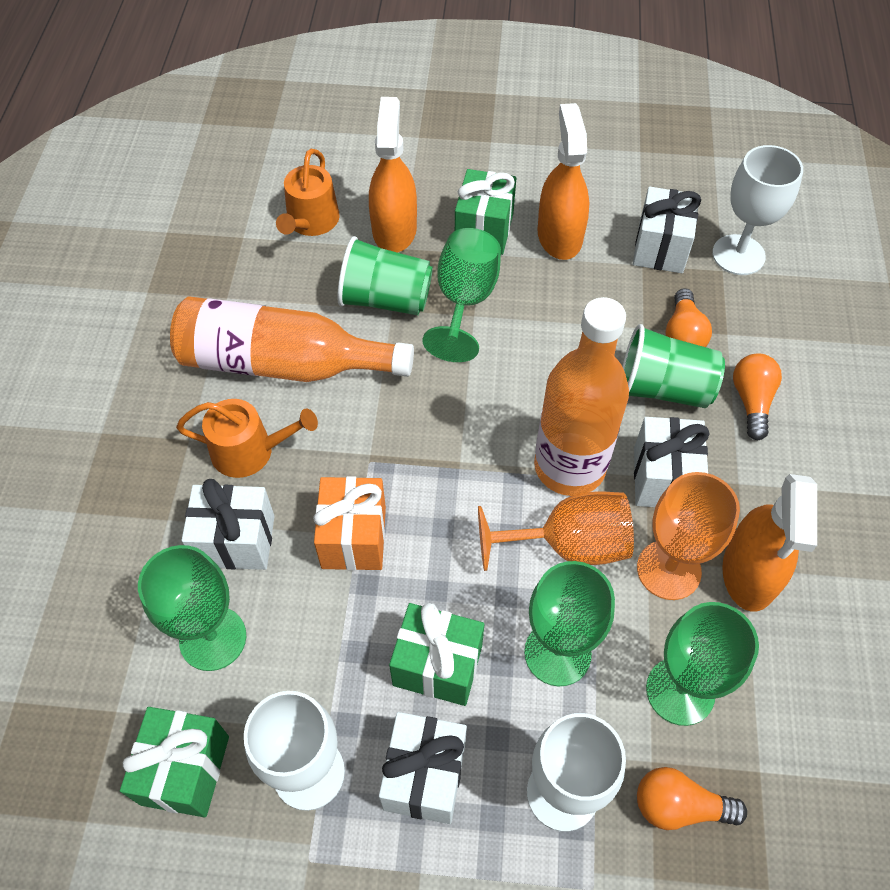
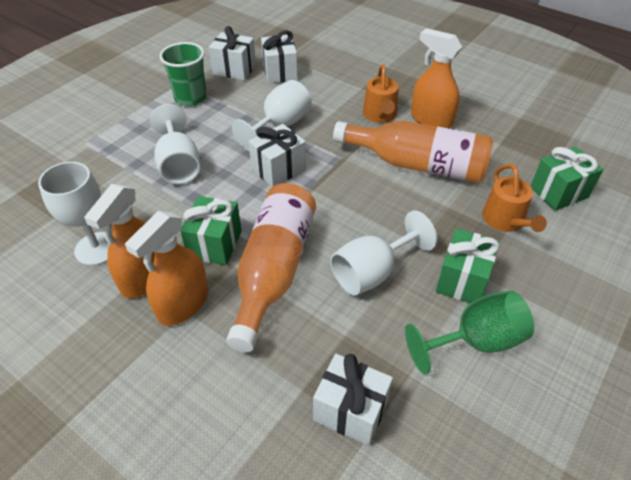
green cup: [338,236,433,315] [622,324,725,408] = 2 -> [159,42,207,106] = 1
green goblet: [138,545,246,671] [422,228,501,362] [524,561,615,686] [646,602,759,726] = 4 -> [405,291,534,375] = 1
orange gift: [313,476,386,571] = 1 -> none = 0
orange goblet: [478,491,634,571] [637,472,740,600] = 2 -> none = 0
orange light bulb: [637,767,747,830] [665,288,712,347] [733,354,782,440] = 3 -> none = 0
white goblet: [244,691,345,811] [527,713,626,832] [712,145,803,275] = 3 -> [38,162,109,266] [150,104,200,184] [232,80,312,151] [330,211,437,296] = 4

